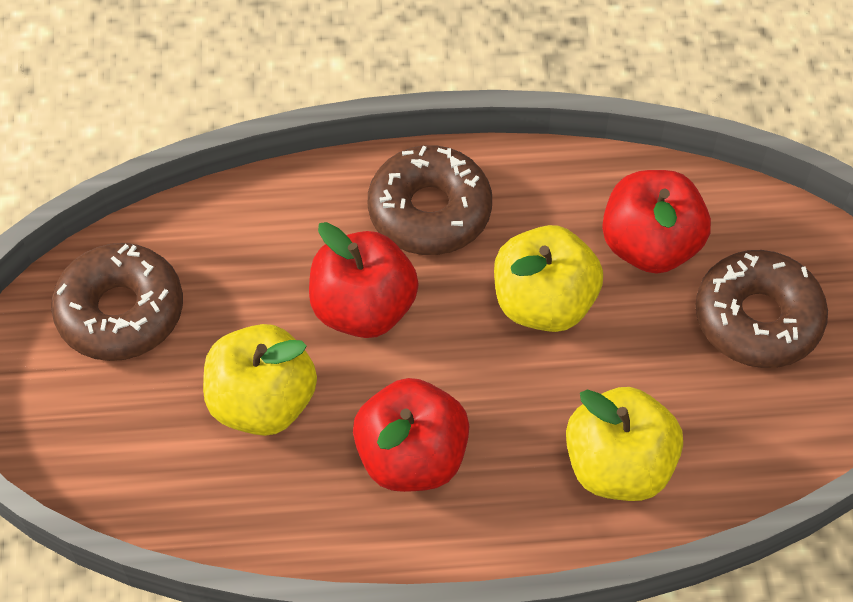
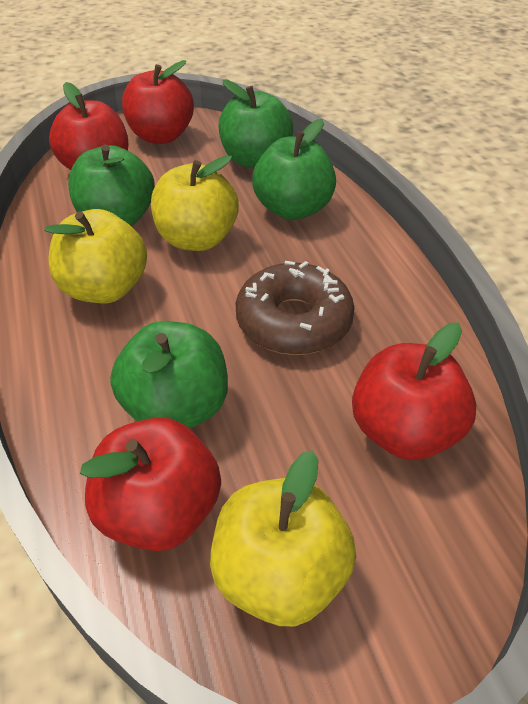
brown donut: [51,243,183,361] [368,145,492,255] [695,250,828,368] = 3 -> [236,261,355,355] = 1
green apple: none = 0 -> [68,145,155,226] [110,321,228,429] [219,80,293,168] [252,119,336,220] = 4
red apple: [309,222,419,338] [353,378,469,492] [602,170,711,273] = 3 -> [49,82,128,170] [80,418,221,551] [122,60,194,144] [352,323,476,460] = 4

